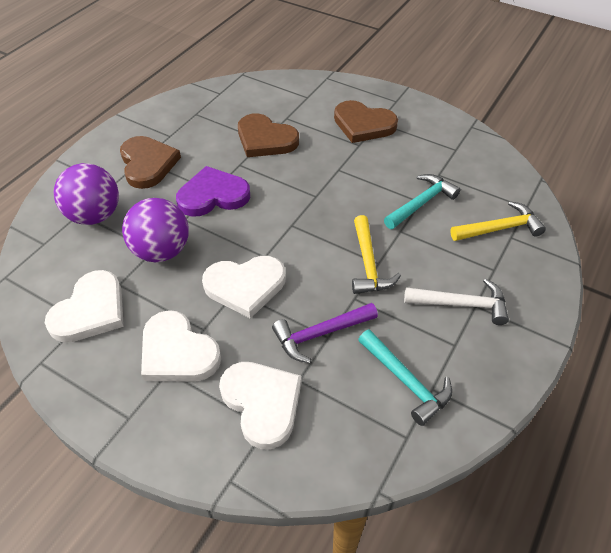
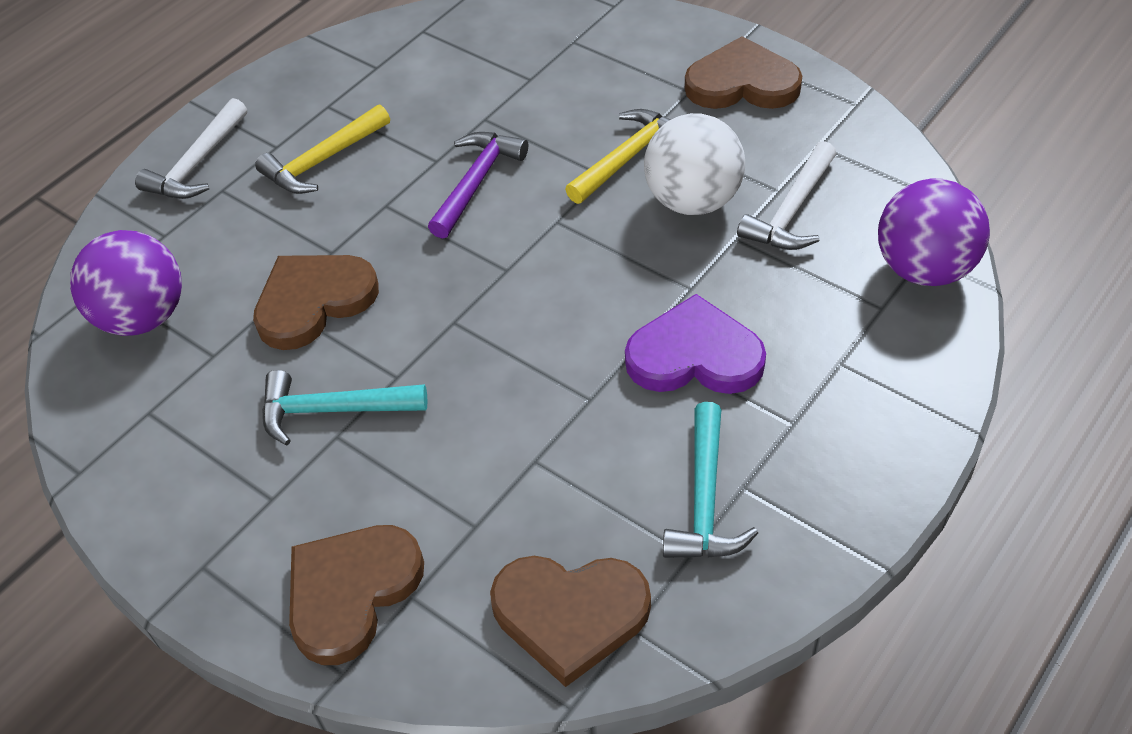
brown heart: [120,136,181,189] [238,113,299,157] [334,100,398,143] = 3 -> [253,255,379,350] [289,525,424,665] [490,556,651,687] [685,36,802,109] = 4
white ball: none = 0 -> [644,113,745,215] = 1
white hammer: [404,279,509,325] = 1 -> [135,98,247,199] [737,141,837,250] = 2
white heart: [45,270,124,343] [141,310,221,382] [202,256,286,319] [219,362,302,449] = 4 -> none = 0

